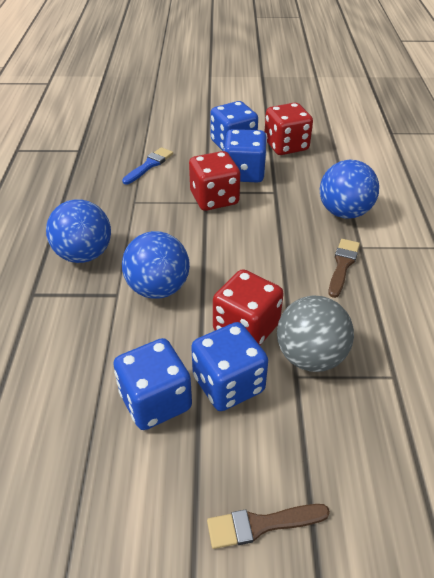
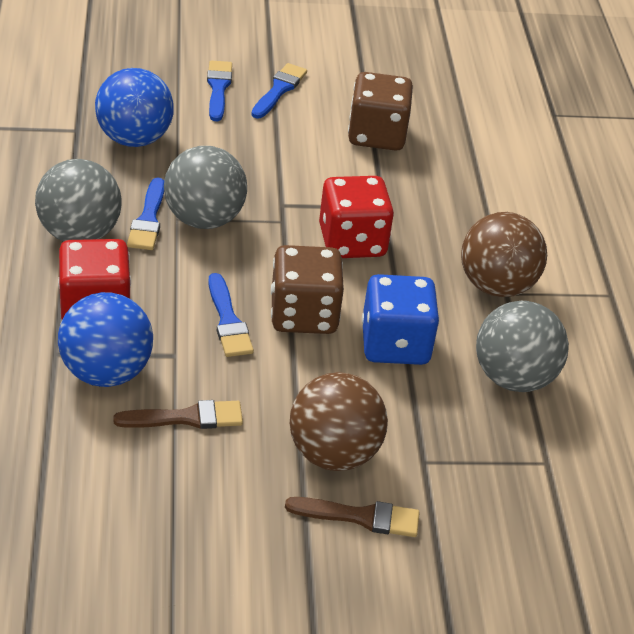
blue ball: [46,199,111,263] [122,231,190,299] [320,160,379,219] = 3 -> [58,292,153,387] [95,68,174,147] = 2
blue brush: [122,147,173,185] = 1 -> [127,177,164,250] [207,60,232,121] [208,273,254,357] [251,63,307,119] = 4
blue dice: [113,338,192,430] [191,322,268,411] [210,101,258,151] [224,129,267,183] = 4 -> [362,274,439,365] = 1
brown ball: none = 0 -> [290,372,388,471] [461,212,547,297] = 2
brown dice: none = 0 -> [271,245,344,334] [348,72,413,151] = 2
grey ball: [277,296,354,372] = 1 -> [35,159,122,241] [164,146,247,229] [476,301,569,392] = 3
red dice: [189,151,240,211] [213,269,284,345] [265,102,313,155] = 3 -> [58,239,131,319] [319,176,394,258] = 2

